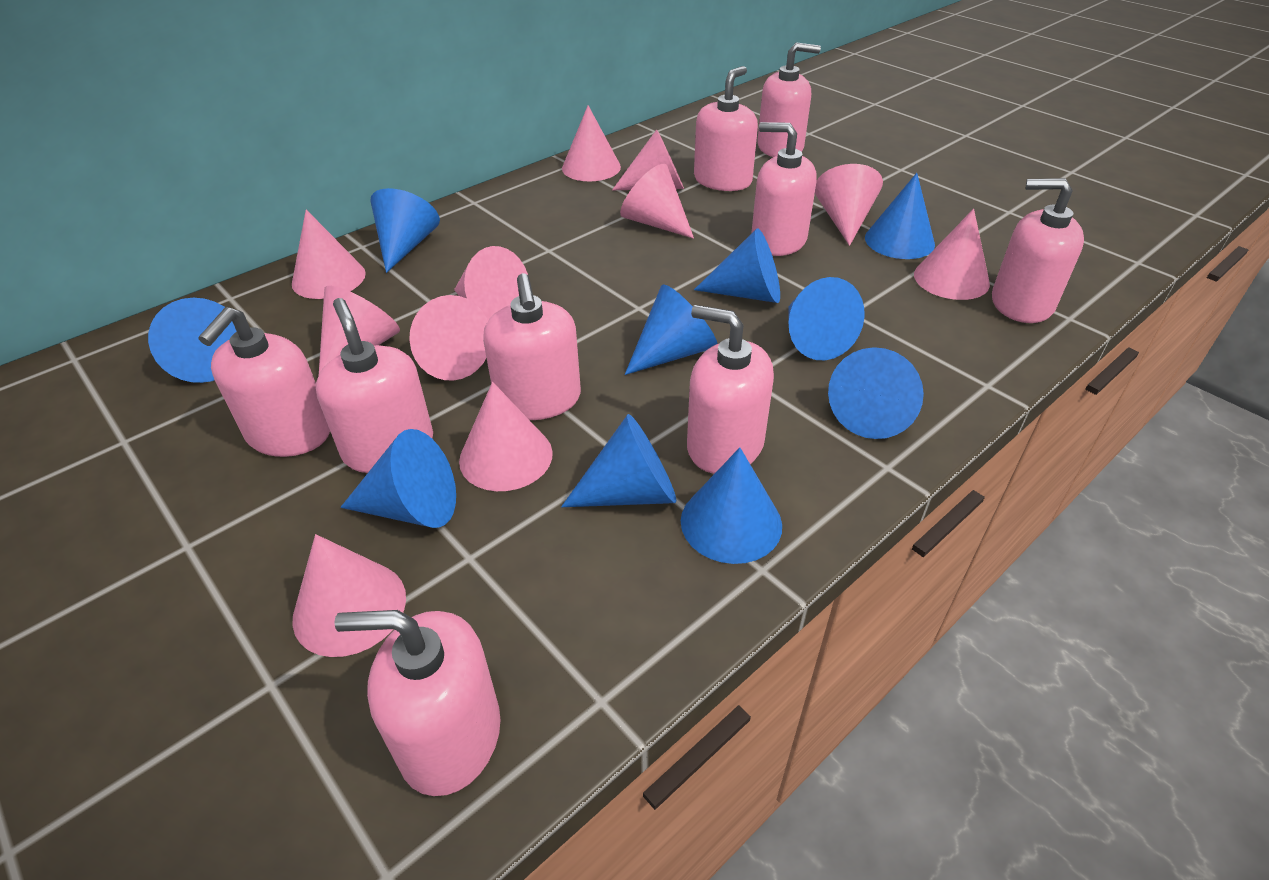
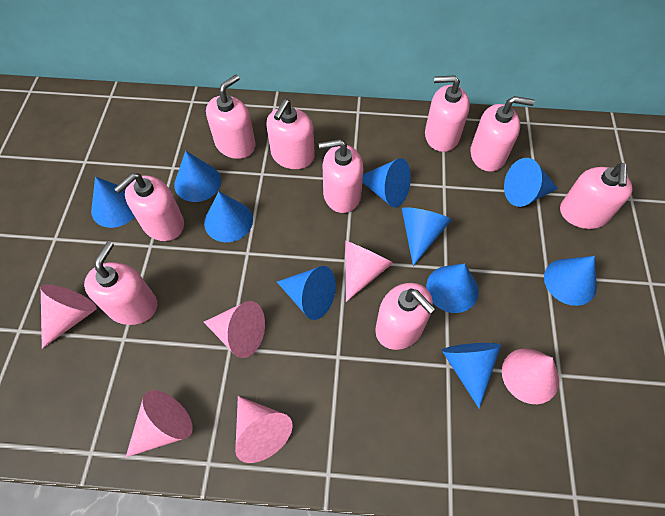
pink cone: [292,210,366,299] [292,534,406,657] [319,286,400,373] [409,295,488,381] [454,246,528,320] [459,382,553,491] [562,105,621,181] [612,129,684,190] [620,164,694,239] [815,164,883,246] [914,209,990,300] = 11 -> [41,284,97,349] [126,390,193,457] [204,301,265,358] [235,396,293,463] [345,241,393,302] [502,348,559,404] = 6

